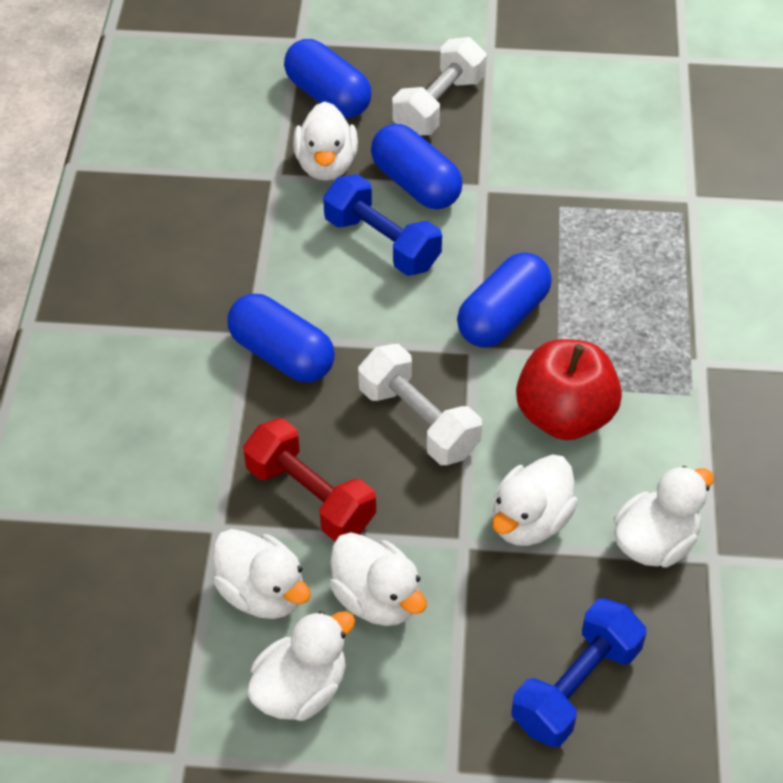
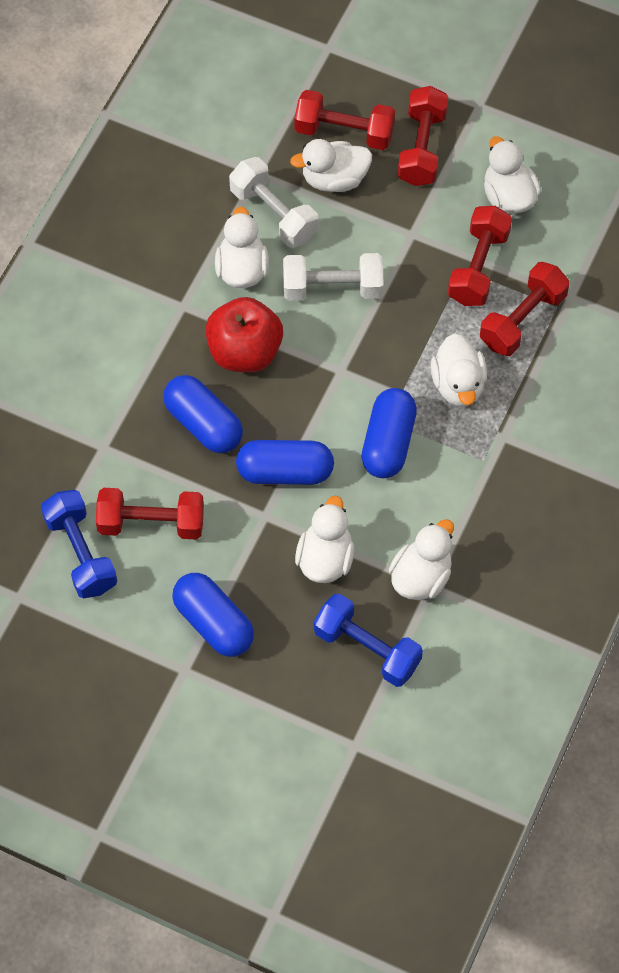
red dumbbell: [243,418,376,541] = 1 -> [96,488,204,540] [294,90,395,150] [398,86,448,186] [448,206,512,306] [480,262,570,356] = 5

